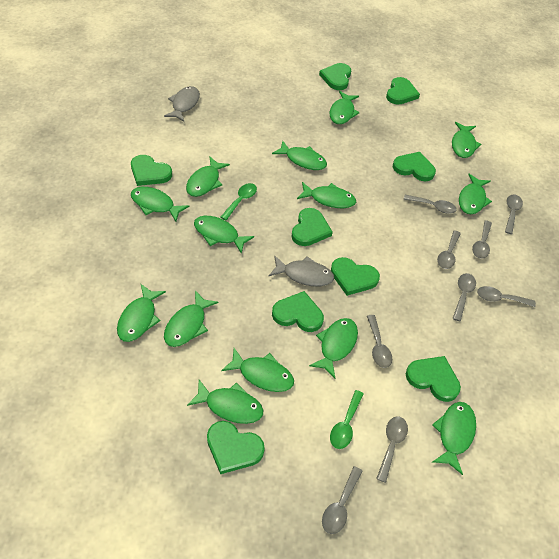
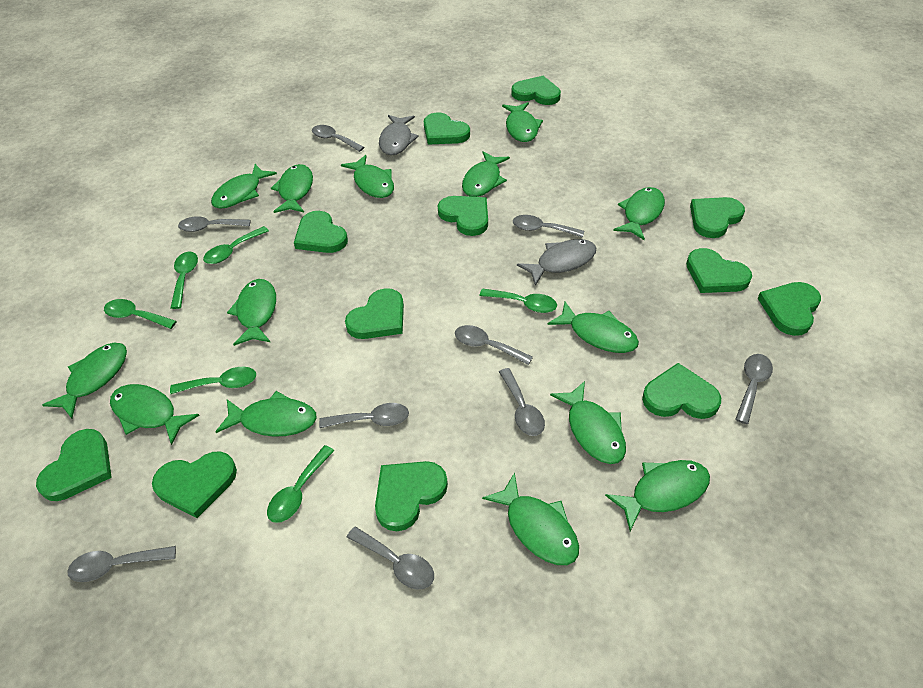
green heart: [131,155,172,186] [207,421,265,474] [272,291,324,332] [291,208,333,246] [319,63,351,90] [331,257,380,296] [386,77,420,105] [393,152,436,181] [406,356,461,402] = 9 -> [36,429,112,501] [152,451,237,518] [294,211,348,253] [345,288,404,339] [375,461,448,531] [424,112,470,145] [438,196,488,236] [511,76,561,105] [642,363,721,419] [686,248,752,293] [690,197,745,238] [758,282,821,336] = 12
green spoon: [221,183,257,220] [330,390,364,449] = 2 -> [104,299,177,329] [170,367,256,394] [171,252,198,309] [203,226,269,264] [267,445,334,523] [479,288,557,313] = 6

